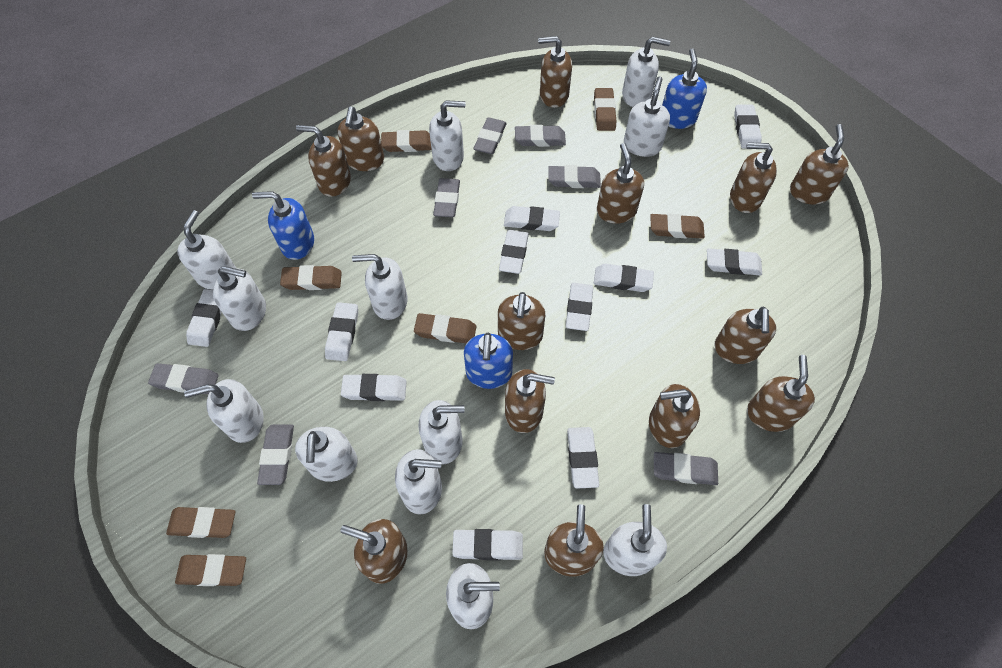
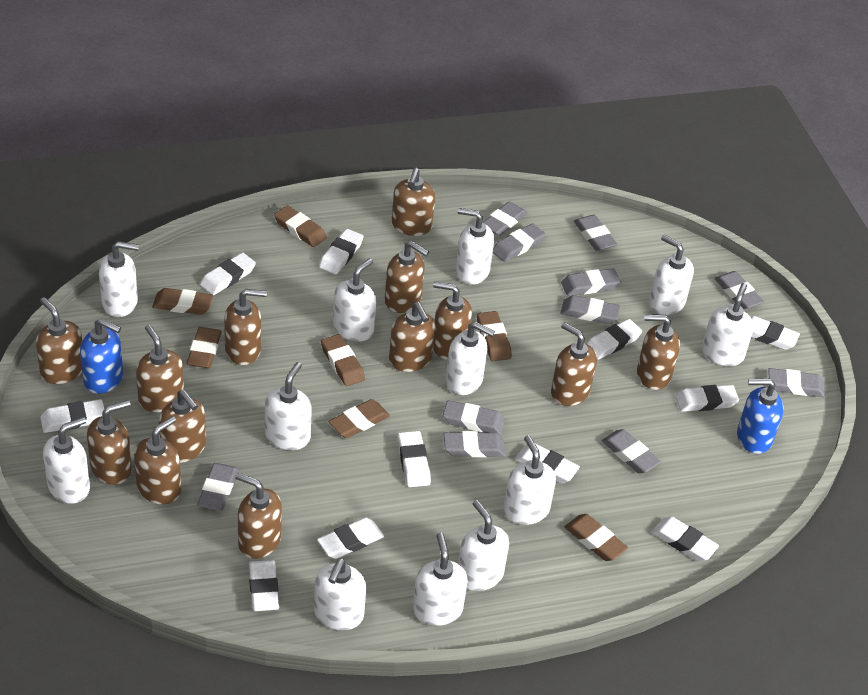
blue soap dispenser: [252,191,314,260] [464,333,513,389] [662,48,707,129] = 3 -> [80,318,123,394] [737,378,784,454] = 2
grey eraser: [148,363,219,394] [257,425,294,485] [433,178,460,217] [473,118,507,154] [515,125,566,147] [548,165,601,188] [654,452,718,485] = 7 -> [197,463,238,511] [443,400,505,435] [444,431,506,457] [483,201,527,236] [493,223,545,262] [561,268,621,296] [561,295,621,324] [574,215,617,251] [602,429,661,474] [714,271,764,309] [768,368,825,397] = 11

